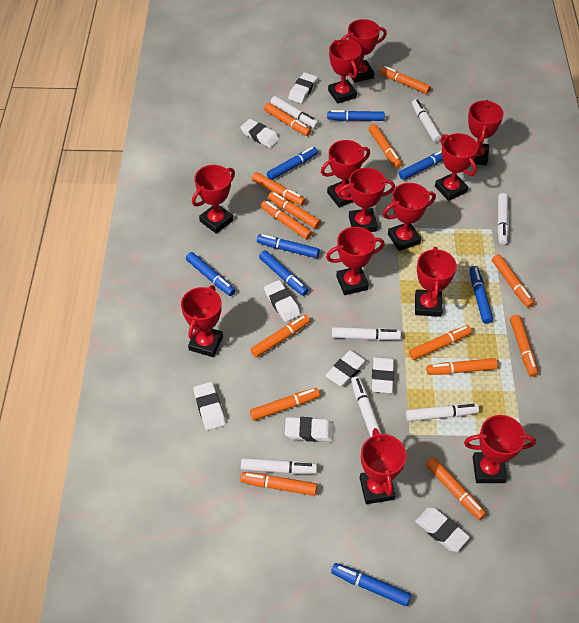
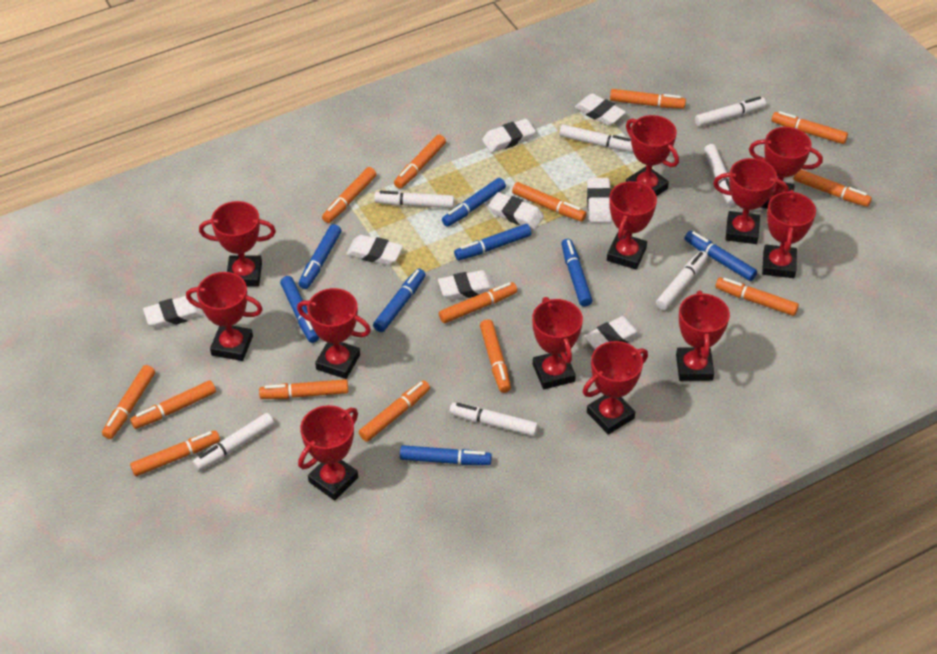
red trophy: [181,285,223,357] [192,165,235,234] [321,140,370,208] [326,227,385,295] [328,39,362,104] [337,168,395,232] [342,19,387,83] [360,428,406,504] [383,183,436,251] [415,247,457,317] [435,133,478,201] [464,415,536,483] [468,100,504,166] = 13 -> [186,272,263,361] [199,201,276,287] [297,288,371,379] [298,405,358,500] [532,297,583,389] [583,341,648,434] [607,181,657,269] [626,115,679,196] [676,291,730,381] [713,158,789,244] [749,127,823,209] [762,190,816,278] = 12

